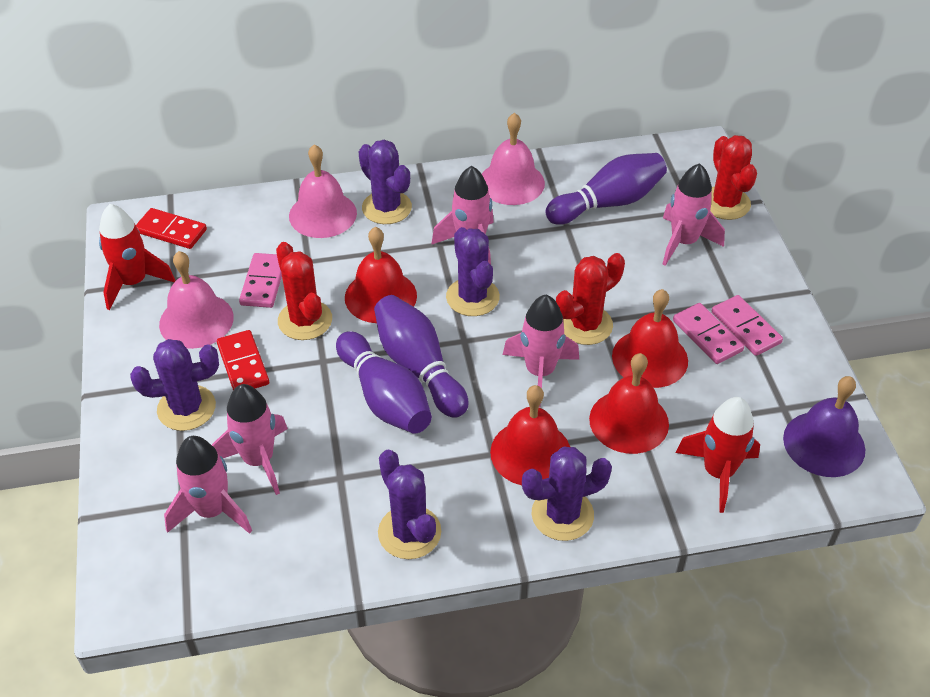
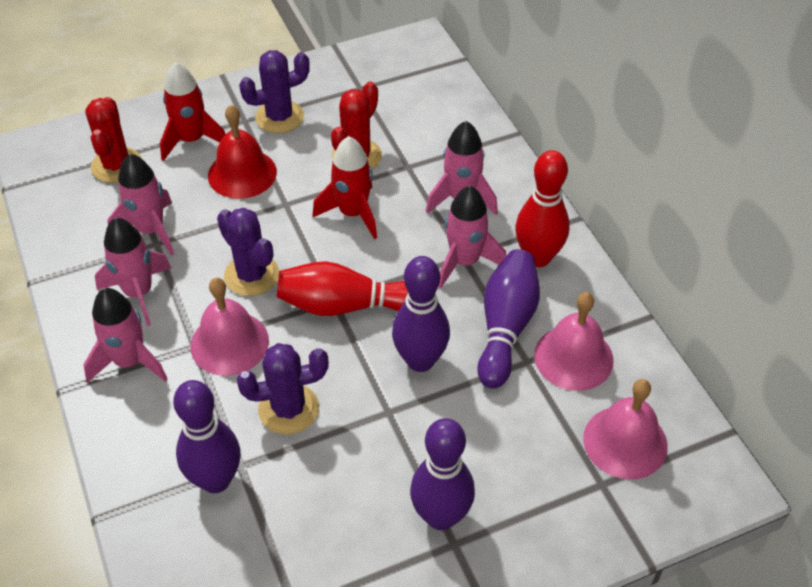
pink domino: [239,253,282,308] [673,303,744,364] [712,295,783,356] = 3 -> none = 0
purple bell: [783,376,865,477] = 1 -> none = 0
purple bowling pin: [336,331,432,434] [374,295,469,418] [545,153,667,225] = 3 -> [173,380,240,493] [392,256,450,372] [410,418,475,530] [477,249,540,388] = 4
purple cactus: [130,339,219,431] [359,140,412,224] [378,450,441,559] [446,227,500,316] [522,447,612,541] = 5 -> [217,208,279,296] [237,343,329,435] [239,50,310,133] = 3
red bell: [345,227,417,323] [490,385,570,485] [589,353,669,454] [612,289,688,388] = 4 -> [208,105,277,199] = 1
red bowling pin: none = 0 -> [277,261,408,316] [515,150,570,267] = 2
red cactus: [276,242,332,340] [556,253,625,345] [710,135,757,220] = 3 -> [85,97,141,183] [331,82,382,169] = 2
red domino: [136,208,207,249] [217,330,269,390] = 2 -> none = 0

